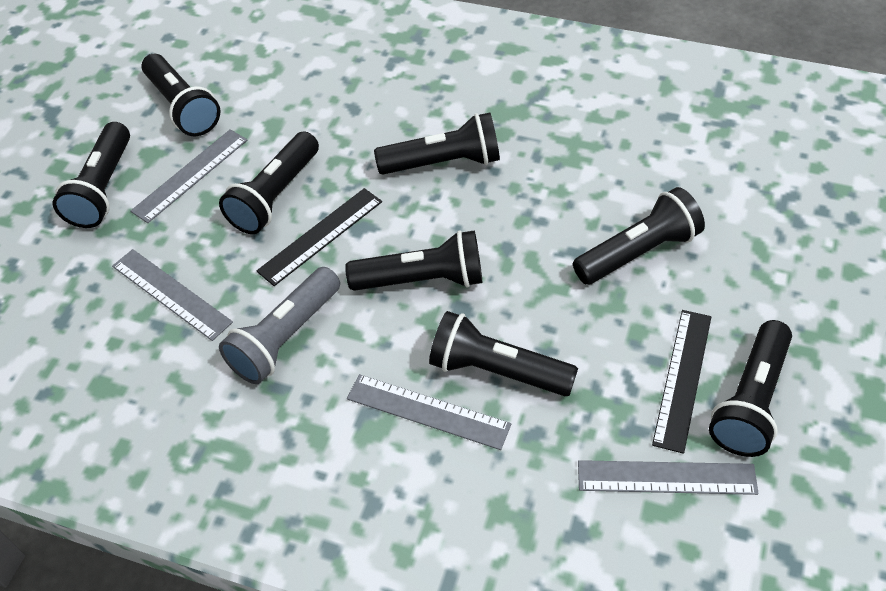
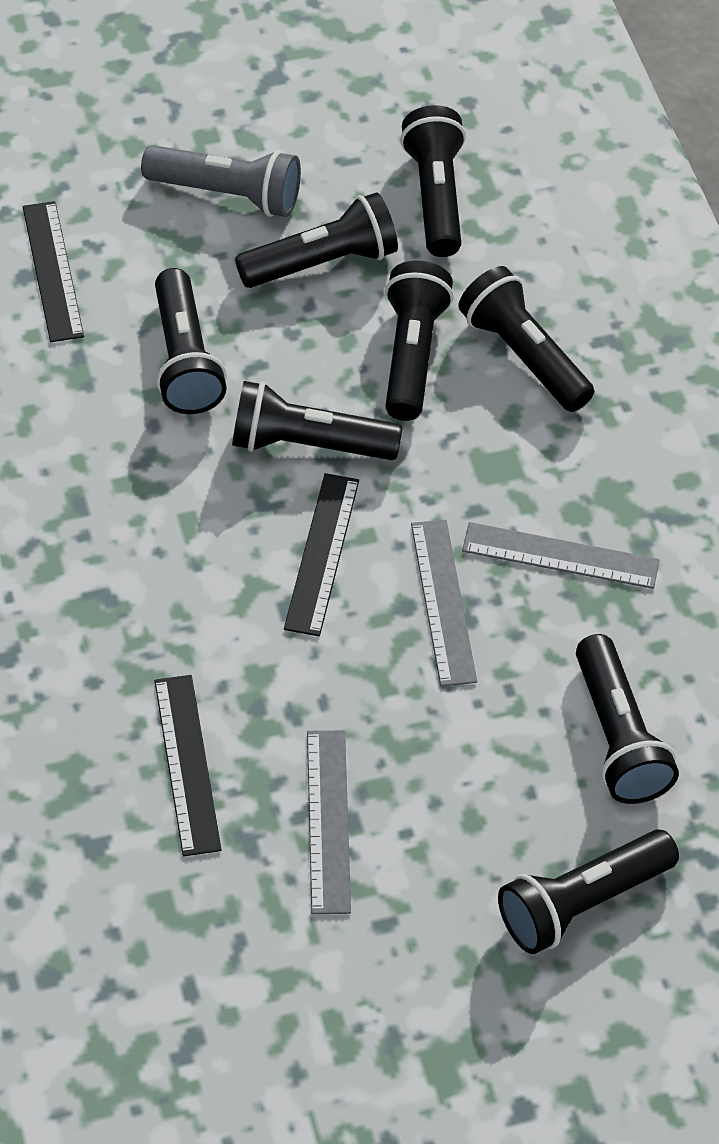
black ruler: [257,188,382,286] [652,310,711,454] = 2 -> [23,201,84,342] [155,675,222,856] [284,473,359,636] = 3
grey ruler: [112,249,233,341] [131,129,248,223] [347,374,511,450] [578,460,759,495] = 4 -> [307,730,351,914] [411,520,477,686] [462,522,659,589] = 3

